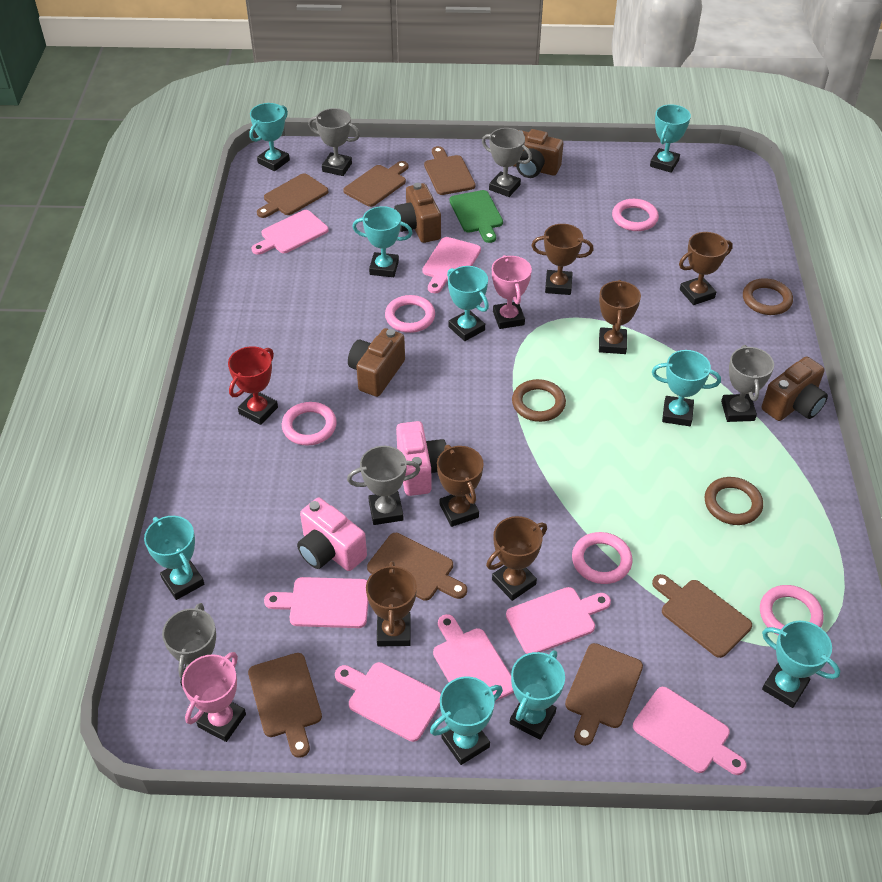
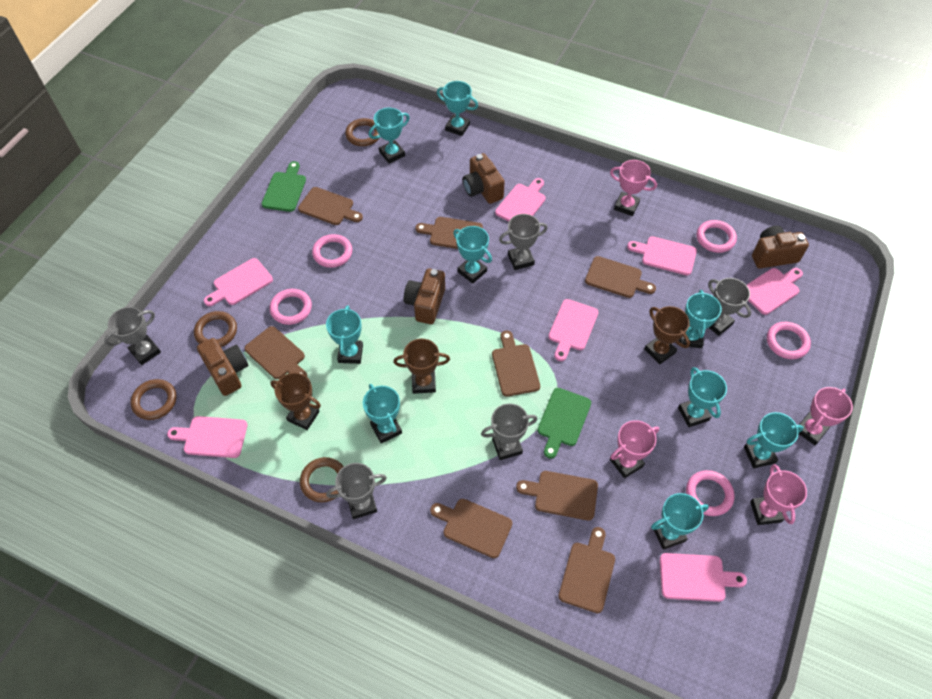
brown cutting board: [248,653,322,758] [257,173,328,218] [343,161,408,207] [367,533,467,601] [424,146,475,195] [565,643,643,746] [652,574,752,658] = 7 -> [244,326,307,379] [298,187,363,225] [415,217,483,249] [430,499,512,558] [492,331,540,397] [516,471,598,520] [558,527,615,613] [585,256,656,298] = 8
brown ring: [512,379,566,422] [704,477,763,525] [743,278,793,315] = 3 -> [131,379,177,420] [194,311,237,347] [300,457,344,502] [345,118,380,146] = 4
brown trophy: [366,561,417,646] [437,445,484,527] [486,516,547,601] [531,224,594,295] [599,280,641,354] [679,232,733,305] = 6 -> [270,372,321,430] [393,339,450,394] [644,306,690,364] = 3
green cutting board: [450,190,503,243] = 1 -> [262,161,306,212] [537,388,591,459] = 2
pink camera: [297,498,367,571] [396,421,446,496] = 2 -> none = 0
pink trophy: [182,652,246,742] [492,255,532,329] = 2 -> [610,160,657,216] [610,420,659,478] [750,464,807,525] [798,387,853,445] = 4
red trophy: [228,346,278,425] = 1 -> none = 0

